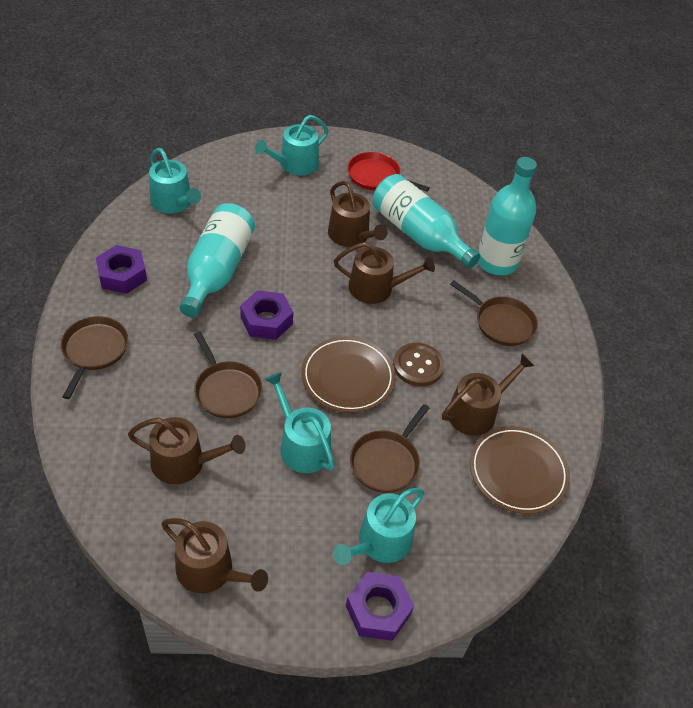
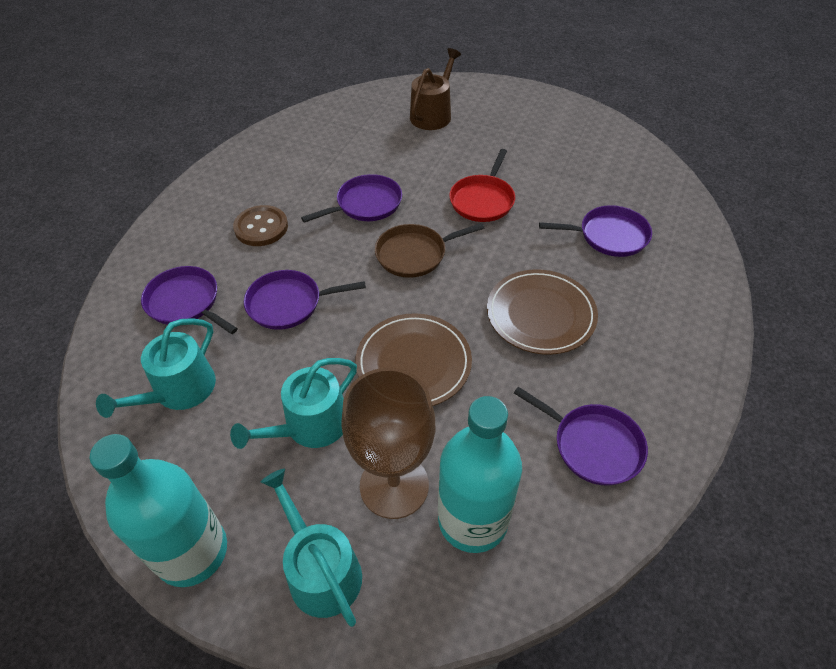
brown goblet: none = 0 -> [341,368,435,519] = 1
brown pan: [61,316,128,399] [194,332,262,418] [350,404,429,493] [450,280,538,346] = 4 -> [375,223,484,278] = 1
brown watering can: [128,417,245,484] [161,518,268,593] [328,181,388,247] [334,242,435,304] [442,354,534,436] = 5 -> [410,48,461,130] = 1
purple nut: [96,245,147,294] [240,290,293,340] [346,572,414,641] = 3 -> none = 0
purple pan: none = 0 -> [141,266,238,334] [244,270,366,330] [301,174,402,223] [514,387,648,486] [539,205,652,257] = 5
turquoise bottle: [180,203,255,317] [373,174,480,268] [478,157,537,275] = 3 -> [90,434,227,587] [438,396,522,553] = 2
turquoise watering can: [149,148,201,214] [255,115,328,175] [265,372,335,473] [333,488,425,565] = 4 -> [96,318,216,418] [230,358,357,449] [261,469,362,627] = 3

